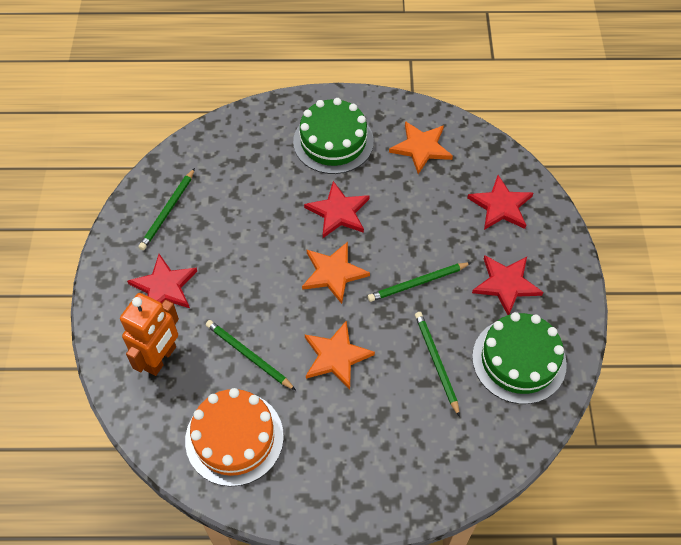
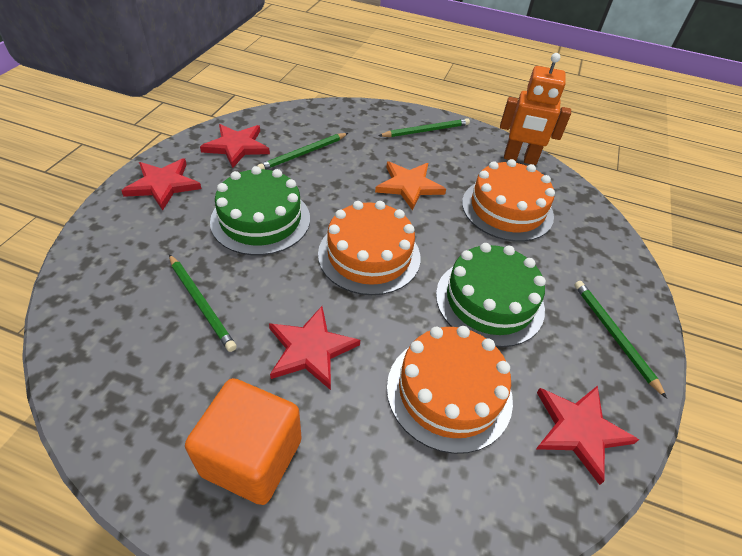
orange cake: [185,388,284,487] = 1 -> [318,201,420,295] [387,326,513,454] [462,159,555,242] = 3
orange cube: none = 0 -> [185,378,302,505] = 1
orange star: [302,242,370,304] [305,321,375,389] [389,121,453,174] = 3 -> [375,162,446,211] = 1

